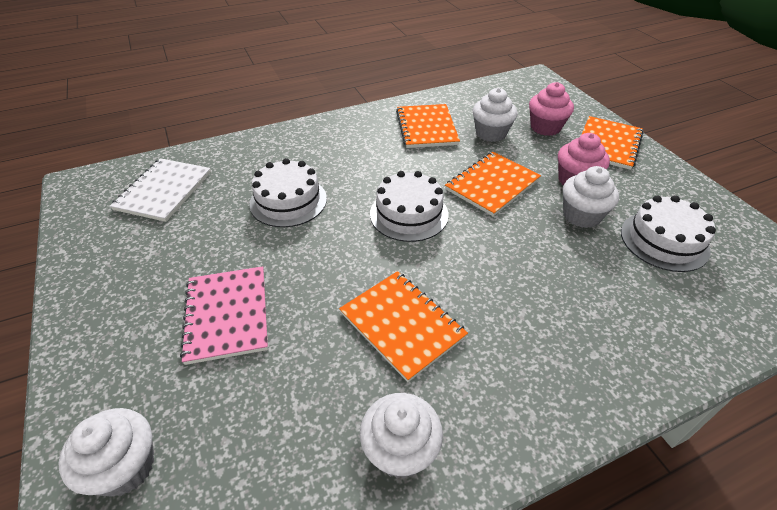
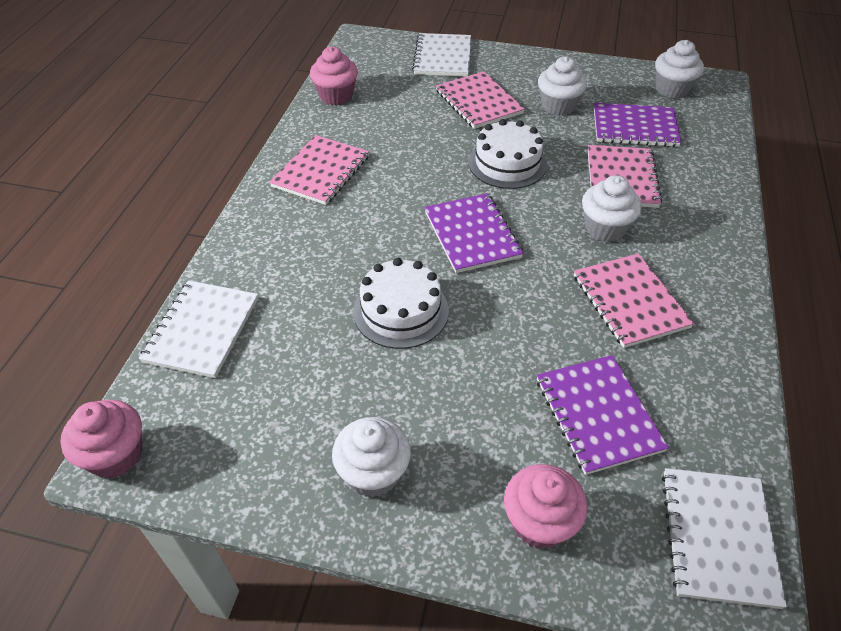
orange notebook: [339,271,468,382] [396,104,460,148] [445,152,541,216] [581,116,644,170] = 4 -> none = 0
pink cupcake: [529,82,574,136] [558,133,610,185] = 2 -> [60,400,142,478] [310,46,358,105] [504,464,588,549] = 3
pink notebook: [180,266,268,365] = 1 -> [269,135,369,205] [436,72,525,129] [574,253,694,348] [588,145,662,208] = 4
purple notebook: none = 0 -> [424,193,524,273] [537,355,669,475] [594,103,681,147] = 3
white cake: [249,158,327,227] [370,171,449,242] [621,195,716,272] = 3 -> [353,258,449,349] [468,119,547,189] = 2
white notebook: [110,158,211,222] = 1 -> [138,280,258,378] [412,33,471,77] [662,468,787,609] = 3

